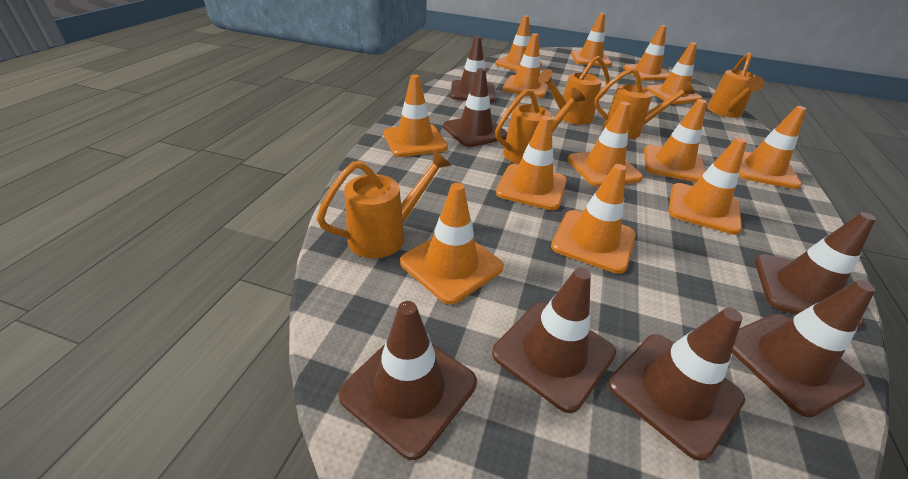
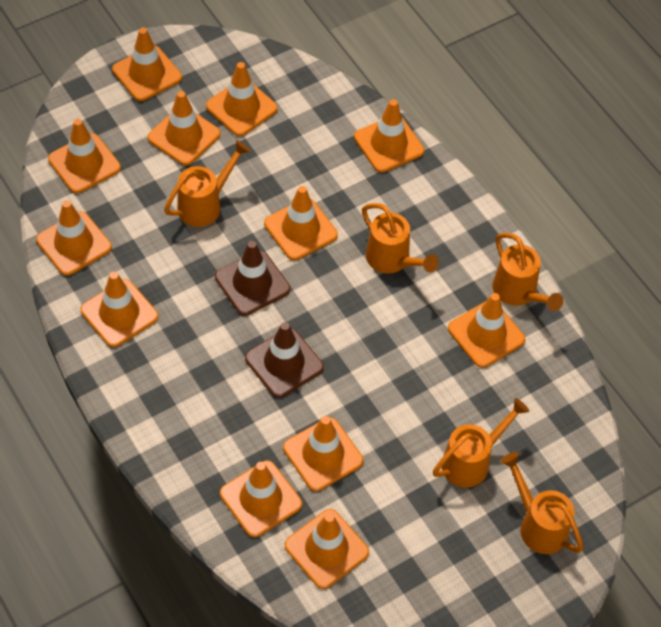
brown traffic cone: [338,301,477,460] [443,68,508,147] [450,36,495,102] [492,268,616,413] [608,308,745,461] [732,280,876,417] [755,212,876,329] = 7 -> [215,241,290,315] [245,322,324,398] = 2
orange traffic cone: [384,74,448,157] [400,183,504,304] [495,15,542,71] [496,116,567,210] [502,33,549,98] [551,164,636,274] [568,102,643,187] [571,13,612,66] [623,25,670,81] [644,99,707,182] [646,42,703,105] [669,138,747,235] [739,106,806,189] = 13 -> [36,200,112,276] [48,119,121,193] [81,272,158,347] [112,28,182,101] [148,91,220,165] [206,62,278,136] [220,461,302,537] [264,186,338,260] [283,416,364,491] [285,509,369,589] [354,99,424,173] [448,293,525,368] = 12

